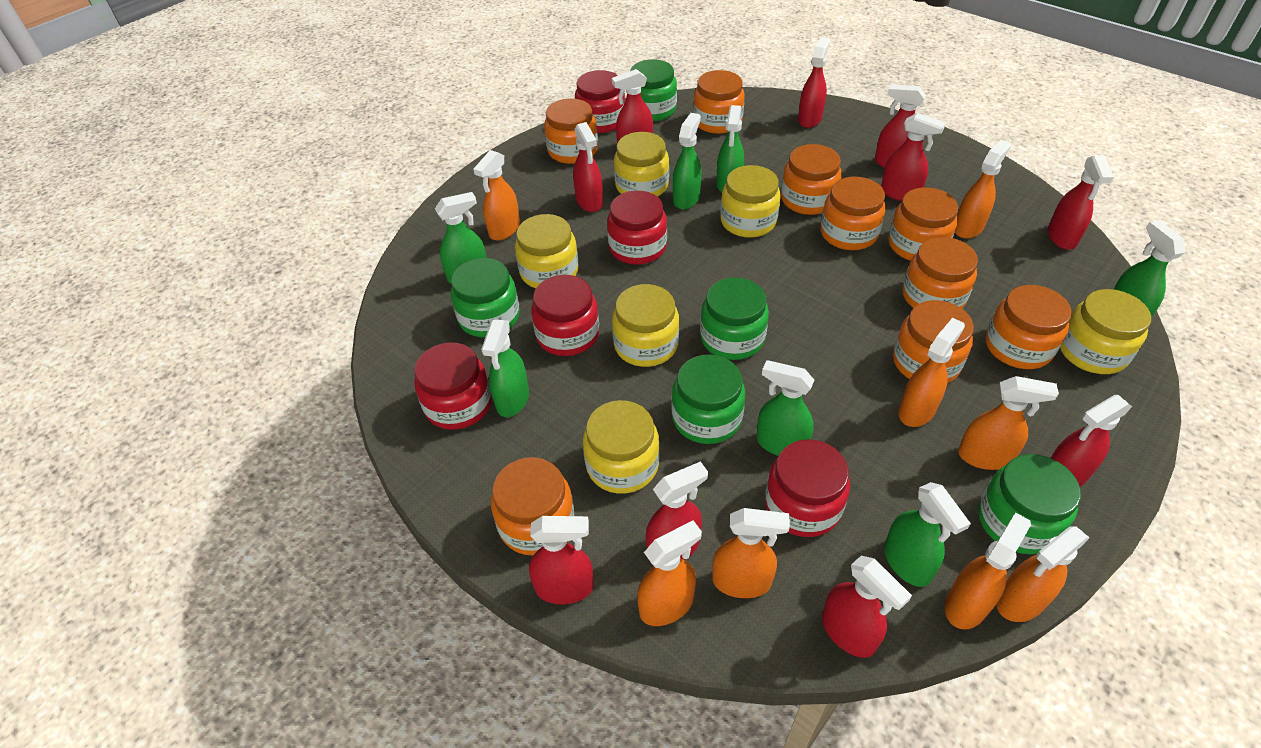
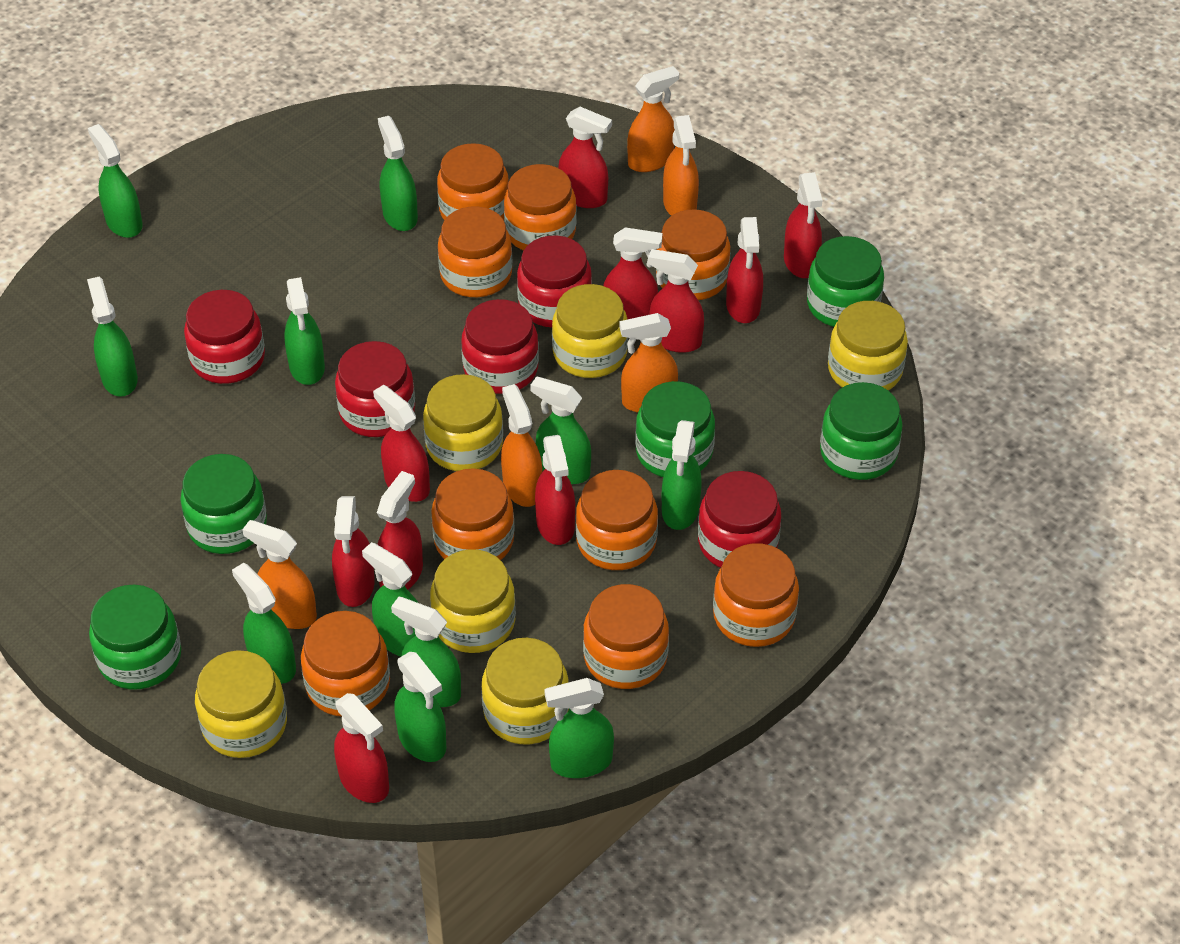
green spray bottle: [435,192,487,283] [481,320,529,417] [673,113,702,209] [716,105,744,192] [756,360,814,456] [884,482,971,587] [1113,220,1185,317] = 7 -> [87,277,138,397] [88,124,143,238] [232,563,296,684] [284,277,325,385] [362,542,418,657] [378,116,418,231] [391,597,461,707] [394,652,446,762] [530,376,591,484] [545,678,614,778] [662,420,702,530] = 11
orange spray bottle: [473,150,520,241] [637,520,702,626] [712,508,790,598] [898,318,965,427] [945,513,1031,629] [955,140,1011,239] [958,376,1059,470] [996,527,1090,622] = 8 -> [242,520,317,629] [501,384,543,507] [619,313,678,413] [627,66,679,172] [663,115,699,216] = 5

